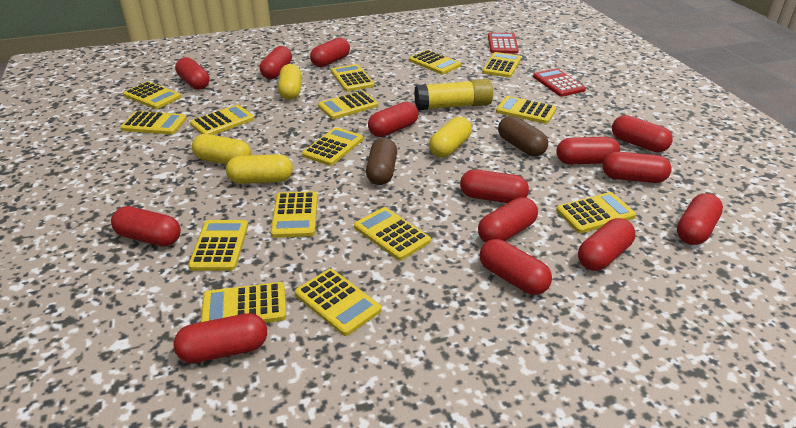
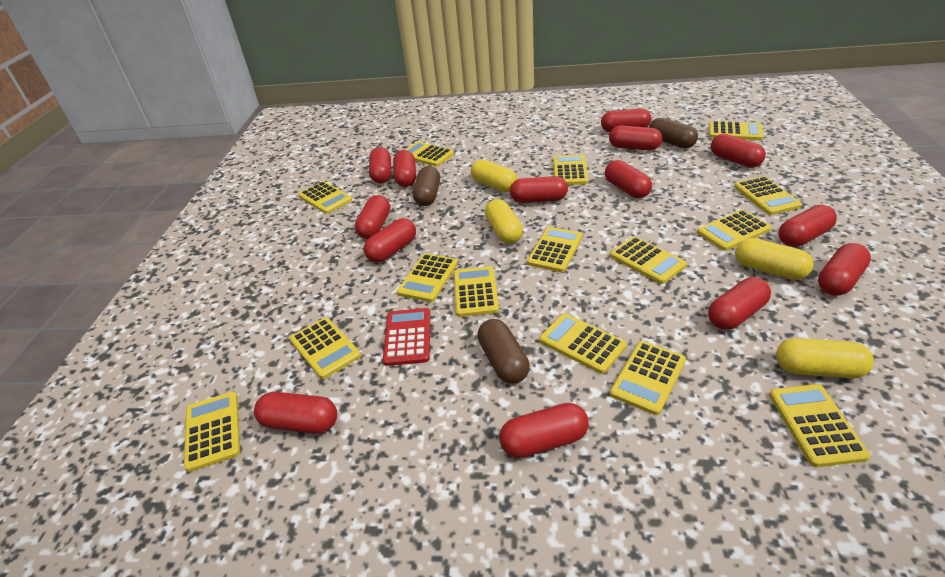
brown capsule: [366,138,397,185] [498,116,548,156] = 2 -> [413,166,440,206] [477,319,530,383] [649,118,698,148] = 3
red calculator: [488,33,519,54] [533,68,586,97] = 2 -> [383,308,430,366] = 1
yellow glue stick: [414,79,493,110] = 1 -> none = 0

